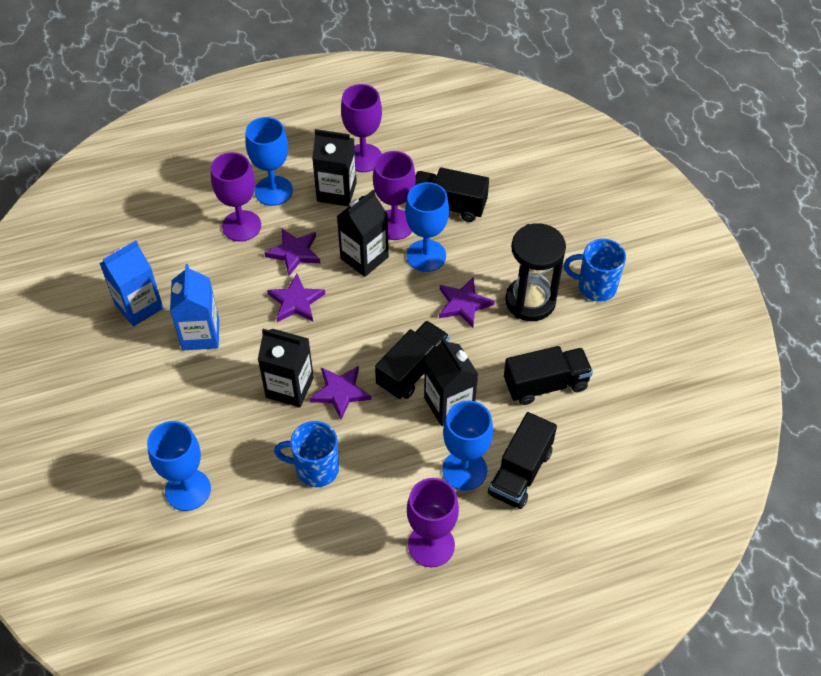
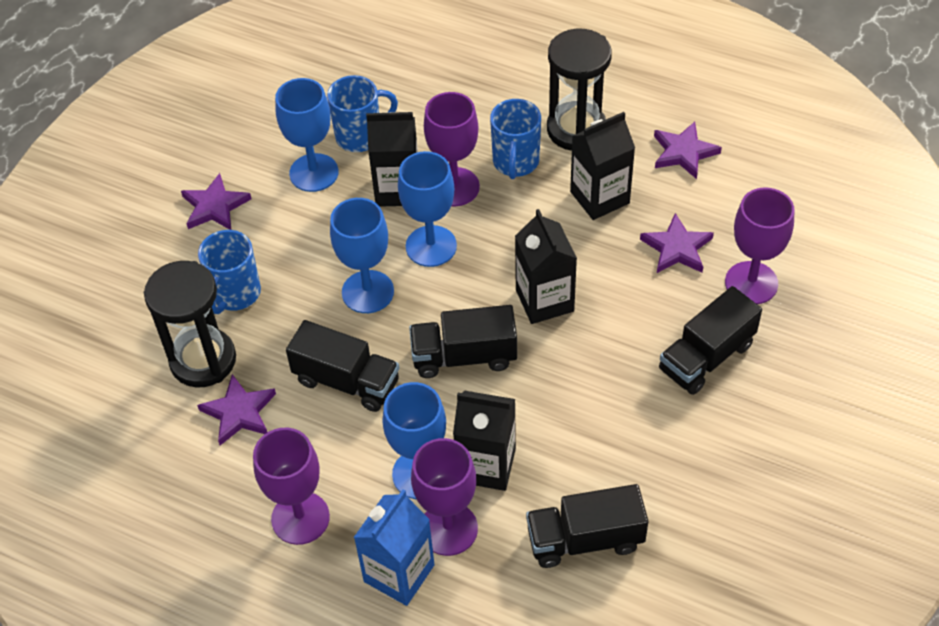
black hourglass: [505,223,566,321] = 1 -> [144,261,236,388] [547,29,612,151] = 2
blue carton: [99,240,163,327] [170,264,219,350] = 2 -> [354,490,435,606] = 1
blue mug: [274,421,339,487] [564,239,626,302] = 2 -> [198,230,261,314] [327,75,398,152] [490,99,541,179] = 3

